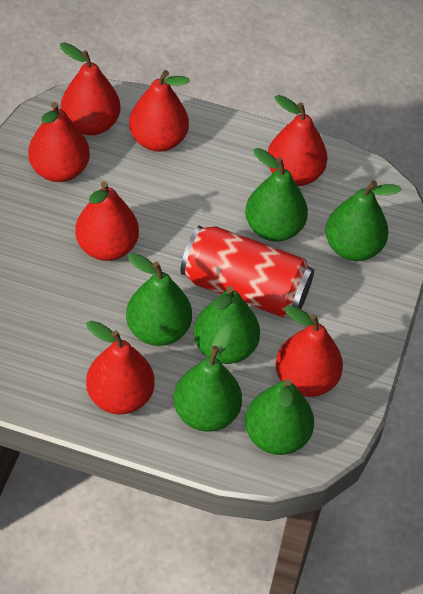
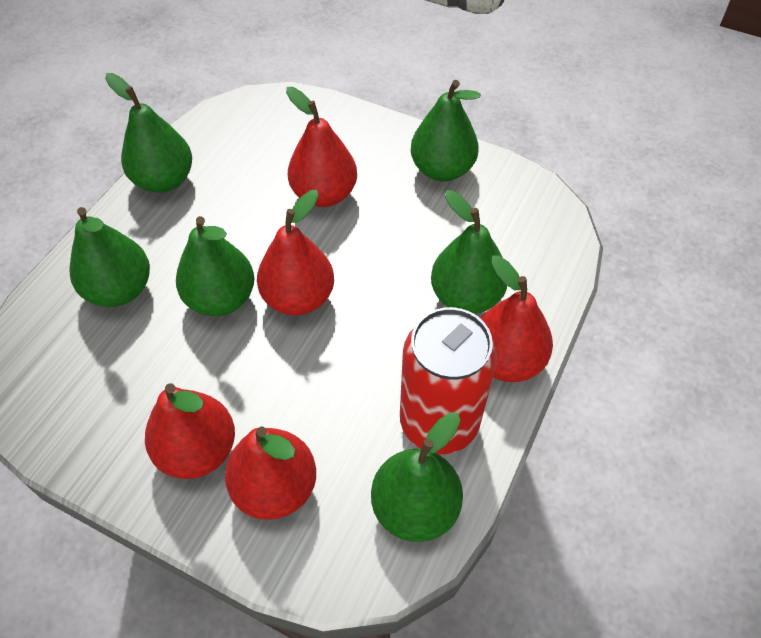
red pear: [28,102,90,182] [60,42,120,135] [75,181,139,261] [86,320,155,414] [129,70,190,152] [268,95,328,186] [276,305,343,397] = 7 -> [145,383,235,479] [225,427,316,520] [257,190,334,316] [286,87,357,207] [480,256,553,382] = 5

